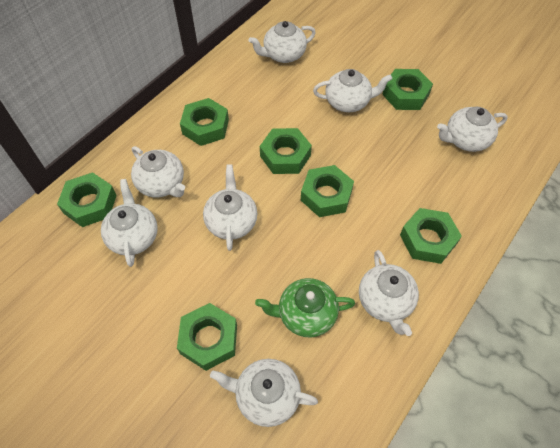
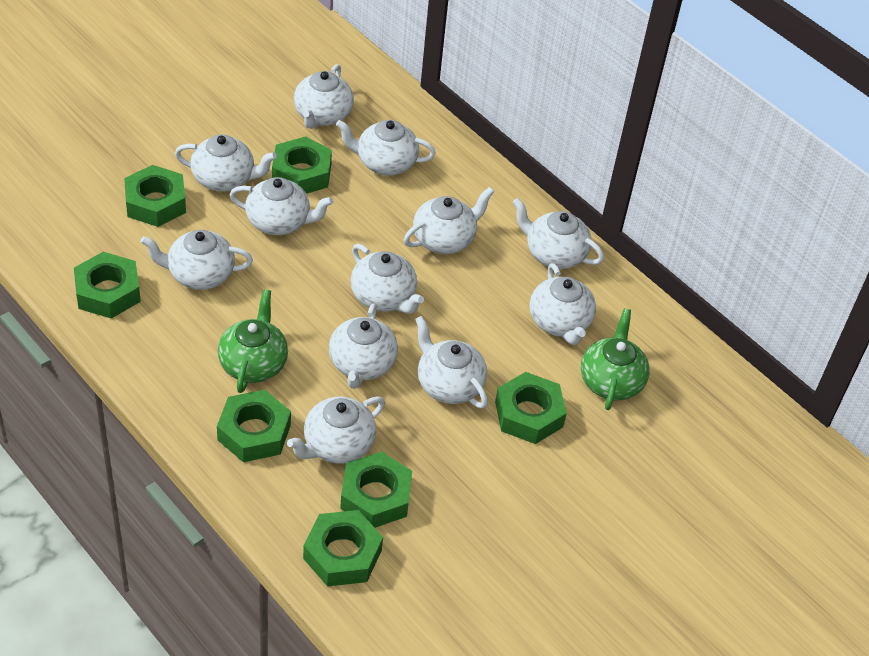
green teapot: [255,278,355,337] = 1 -> [218,289,288,393] [581,308,650,410] = 2
white teapot: [101,179,158,267] [131,146,185,197] [203,164,257,251] [210,359,318,427] [249,21,316,63] [313,69,392,112] [359,250,419,336] [437,107,508,152] = 8 -> [141,230,253,290] [175,135,277,192] [230,177,333,235] [287,396,385,464] [294,64,354,129] [329,303,398,389] [336,120,435,176] [351,244,424,314] [404,187,494,254] [415,316,488,408] [513,198,604,269] [530,263,596,345] = 12

